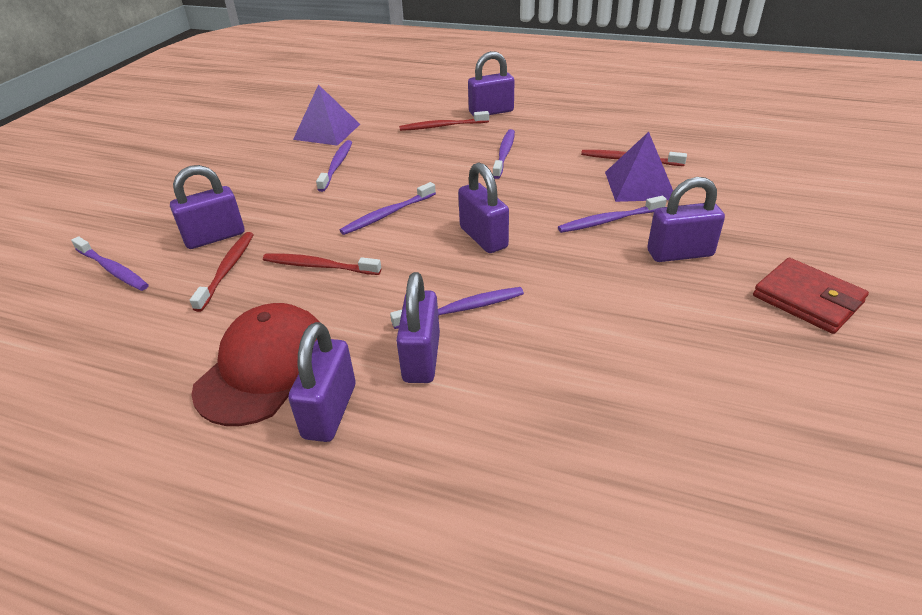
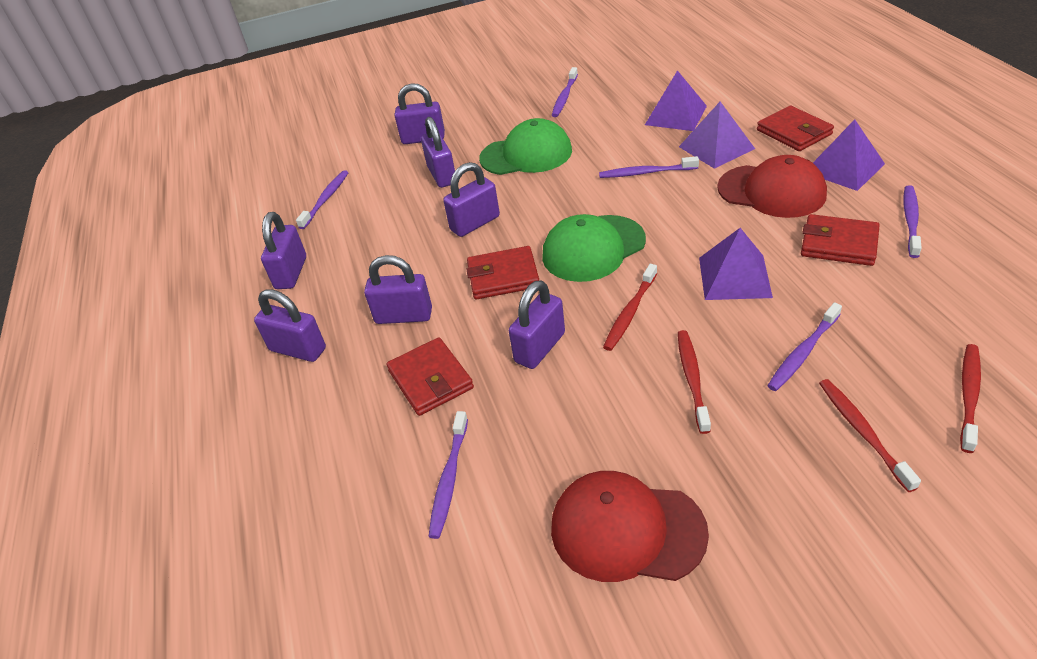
green cap: none = 0 -> [479,118,572,175] [542,214,646,282] = 2
purple padlock: [170,165,244,249] [288,322,355,442] [396,272,440,383] [458,162,509,253] [468,51,515,117] [647,177,725,262] = 6 -> [254,289,326,362] [261,212,306,289] [364,255,432,324] [395,83,445,144] [421,117,455,188] [443,162,500,237] [509,280,565,369] = 7
purple pyramid: [293,84,360,146] [605,132,673,202] = 2 -> [645,70,707,131] [679,102,755,169] [699,228,773,300] [813,119,885,191] = 4
red cap: [191,303,320,426] = 1 -> [551,471,709,582] [717,155,827,218] = 2
red wallet: [753,258,869,334] = 1 -> [386,337,474,416] [466,246,539,299] [757,106,834,151] [801,214,880,266] = 4

